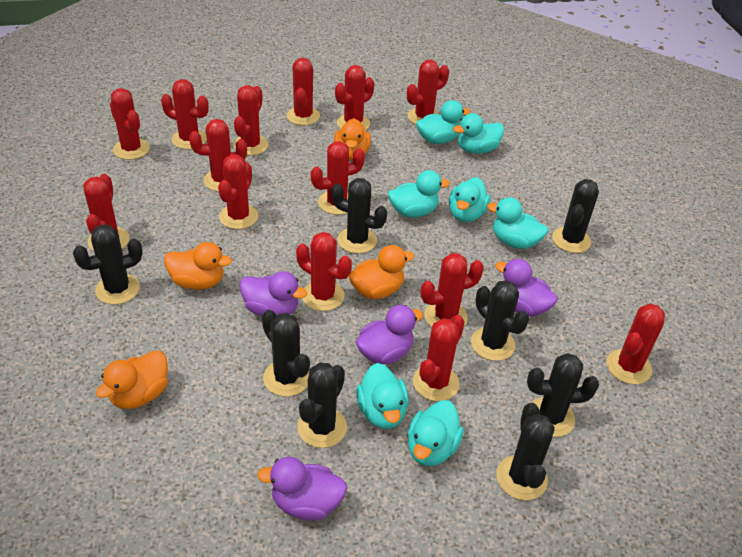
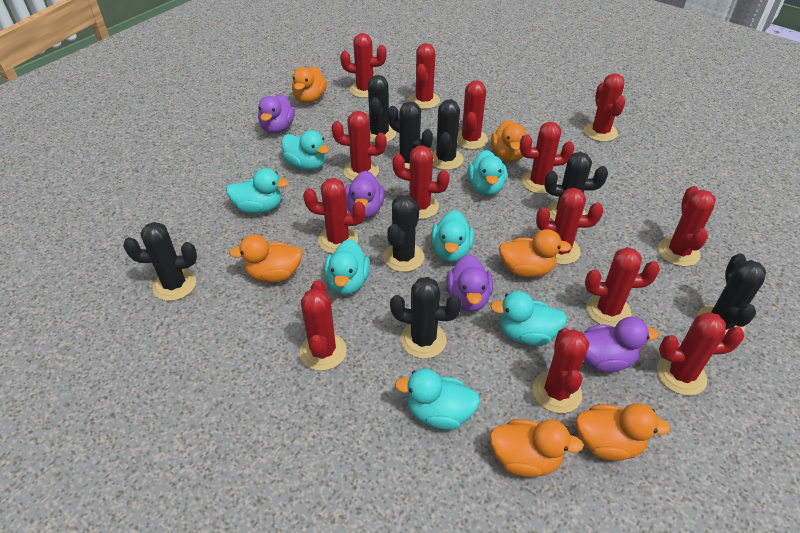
orange duck: [96,350,168,409] [164,242,232,290] [334,118,371,161] [349,245,414,299] = 4 -> [229,234,303,283] [292,67,327,103] [490,419,584,477] [491,120,526,162] [499,229,572,278] [576,403,671,461] = 6

